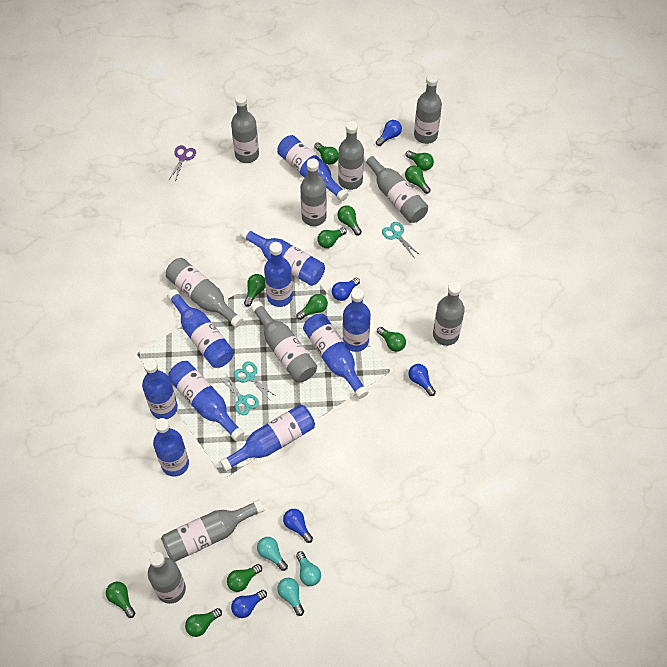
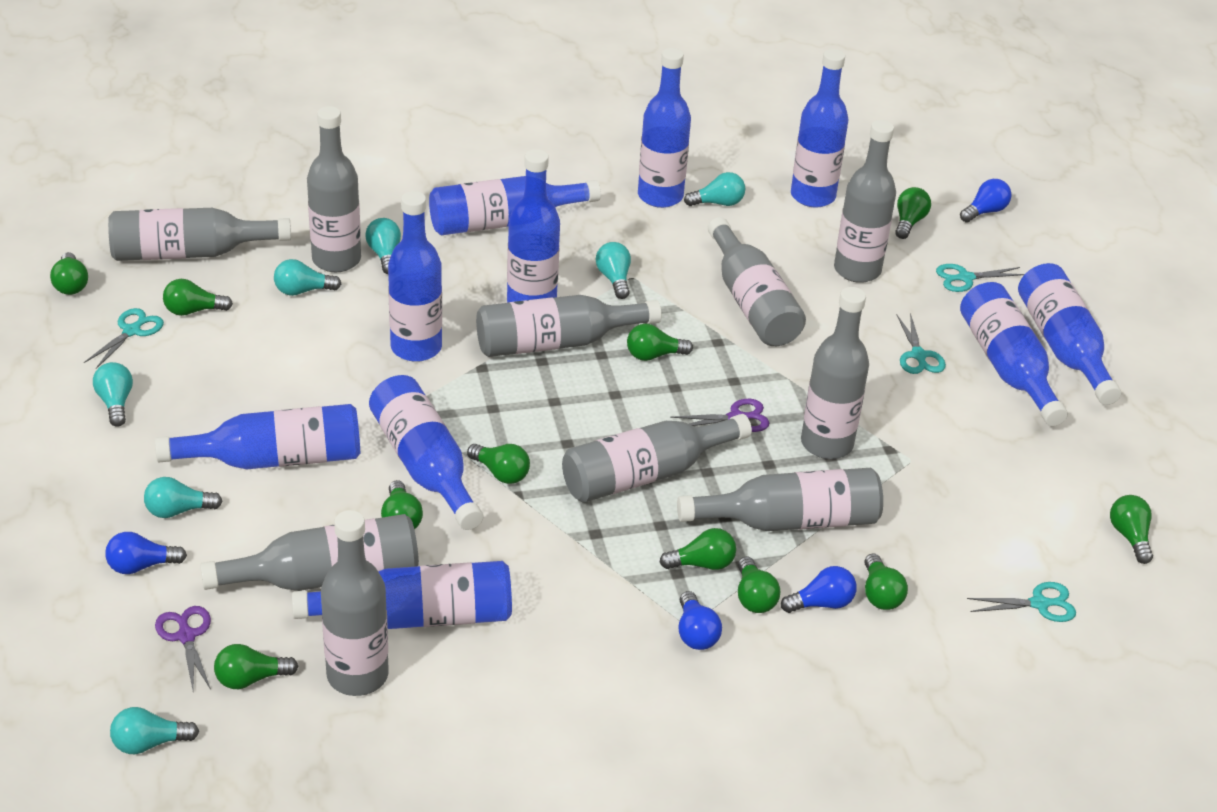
blue light bulb: [231,590,267,618] [283,509,313,543] [332,278,360,301] [376,120,402,146] [409,364,436,396] = 5 -> [105,532,187,574] [679,591,722,650] [781,566,857,613] [960,179,1012,222] = 4
purple scissors: [168,145,196,181] = 1 -> [155,606,211,690] [670,399,769,432] = 2
turquoise light bulb: [257,537,288,571] [277,578,304,616] [296,551,321,586] = 3 -> [93,362,133,427] [110,707,199,754] [144,477,223,518] [274,259,341,296] [365,218,401,274] [596,242,631,299] [684,172,745,206] = 7
turquoise scissors: [219,374,259,415] [234,362,274,400] [382,222,420,257] = 3 -> [84,308,164,369] [897,313,946,374] [936,264,1025,292] [967,582,1076,622] = 4

